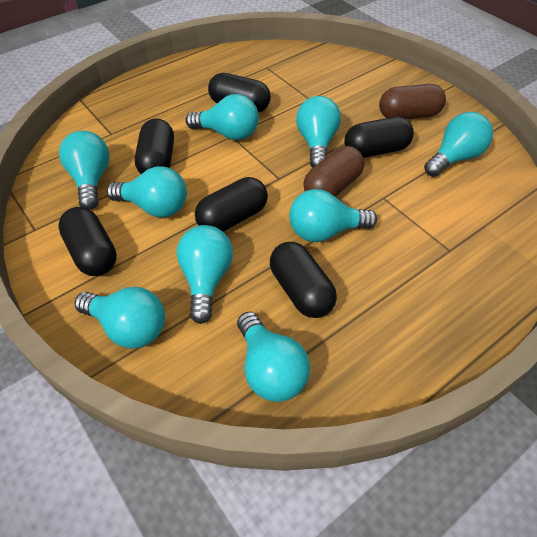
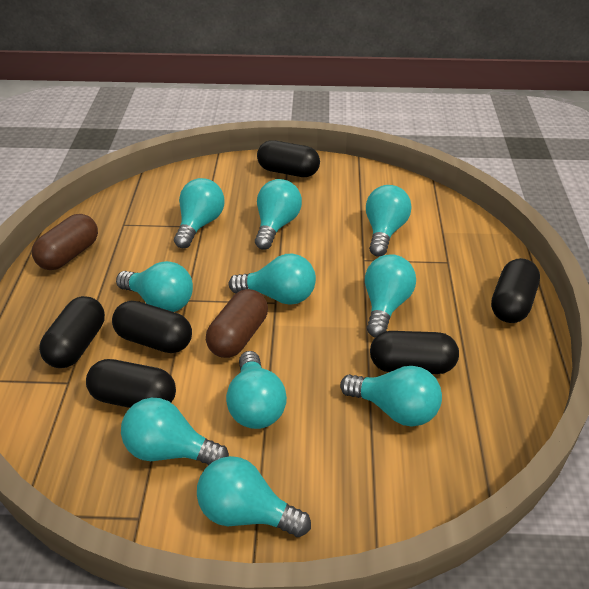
turquoise light bulb: [59,131,110,210] [75,287,165,348] [107,166,187,217] [177,225,233,324] [185,94,259,140] [237,312,310,402] [289,189,377,242] [296,96,341,168] [424,112,493,177] = 9 -> [116,261,193,312] [121,398,229,465] [174,178,224,248] [197,456,311,537] [226,351,287,429] [229,254,316,305] [255,179,302,250] [340,366,442,427] [365,254,416,337] [366,185,412,257] = 10

